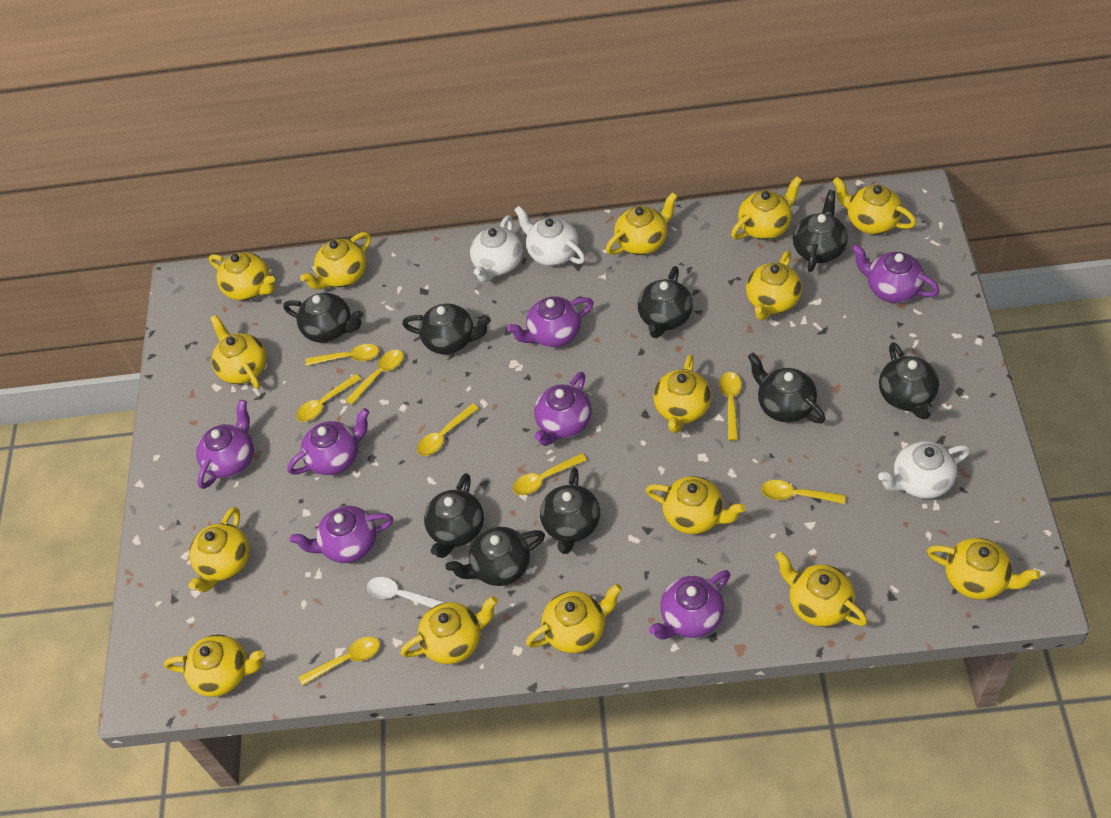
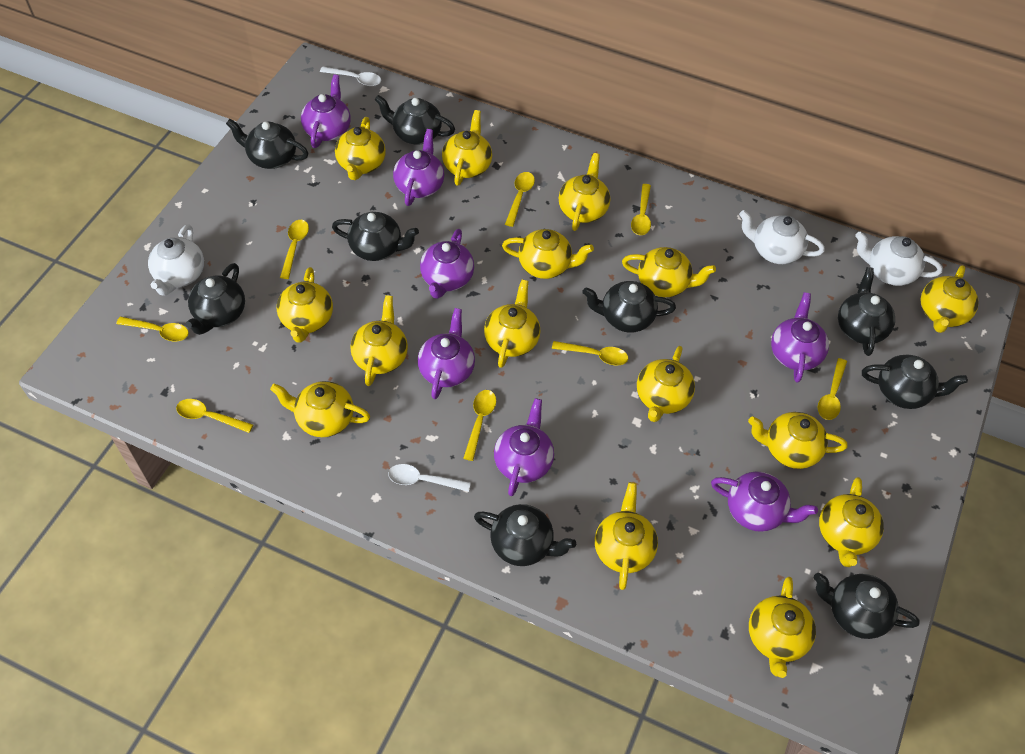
white spoon: [367,577,446,608] = 1 -> [320,66,381,86] [388,464,471,492] = 2

